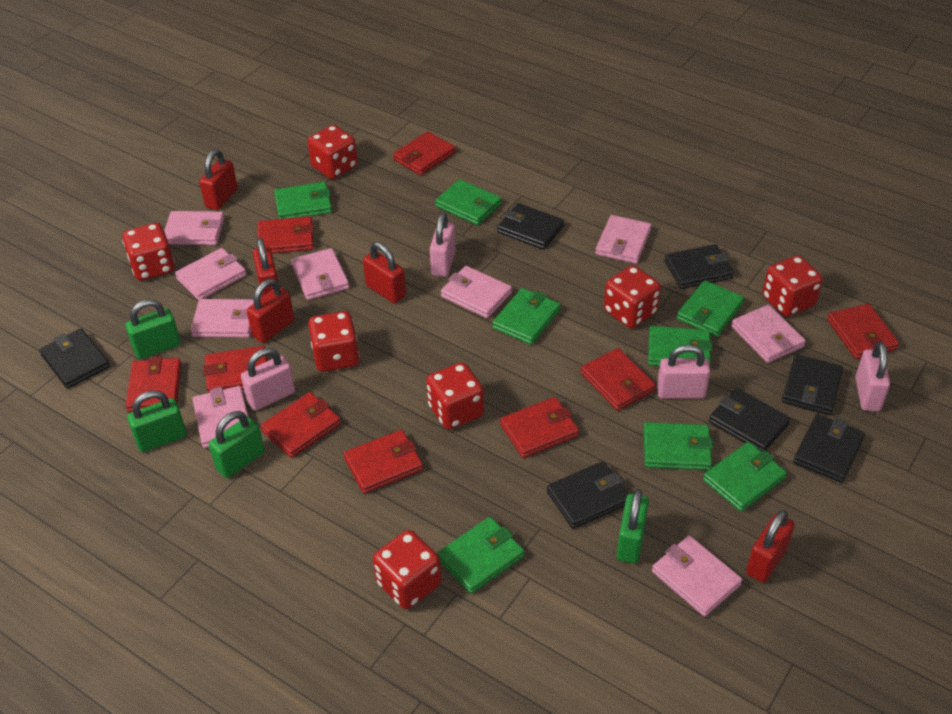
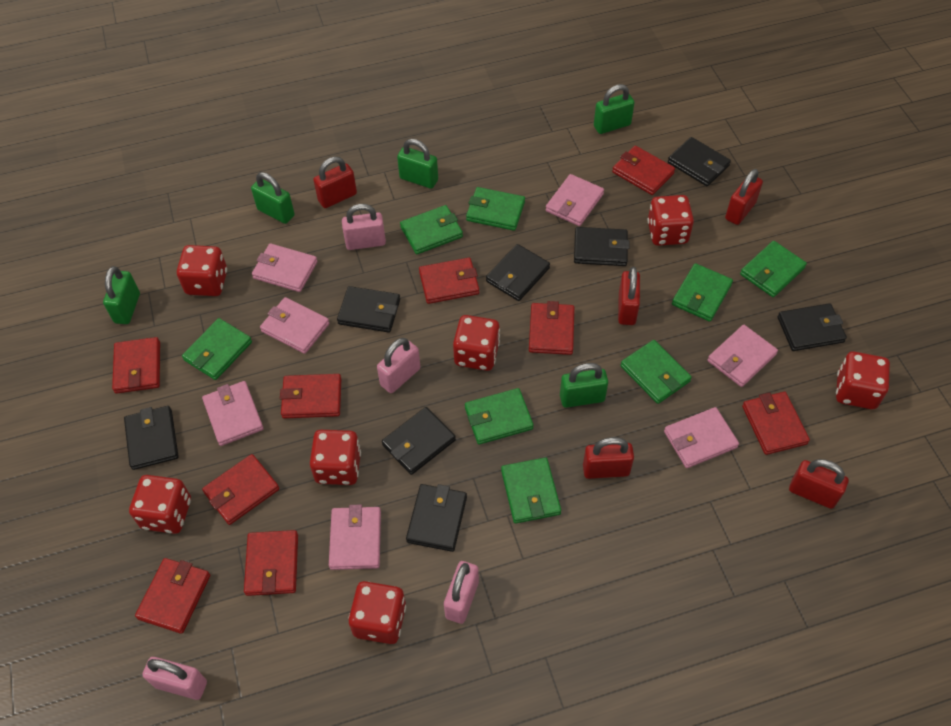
black wallet: [39,329,110,389] [497,203,564,250] [547,461,628,529] [664,244,734,289] [709,388,790,451] [782,354,843,415] [793,414,865,483] = 7 -> [124,406,179,470] [337,286,400,333] [382,407,456,475] [406,484,467,552] [486,244,550,301] [574,227,630,266] [668,137,731,186] [777,303,847,351] = 8
green padlock: [125,299,181,359] [127,390,186,452] [209,411,264,478] [617,489,649,564] = 4 -> [103,266,140,324] [251,172,295,224] [397,139,438,189] [560,363,608,408] [594,84,635,134] = 5
pink wallet: [164,211,224,245] [175,248,246,300] [190,299,254,338] [192,386,248,448] [291,248,349,300] [441,266,512,318] [595,215,651,264] [652,536,742,617] [731,305,806,363] = 9 -> [202,381,264,446] [252,243,317,292] [260,297,330,354] [329,505,381,570] [546,174,604,226] [664,407,739,468] [707,325,778,387] = 7

